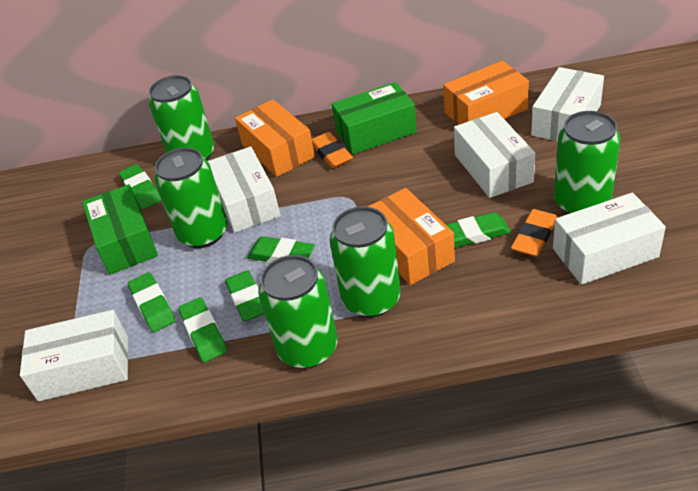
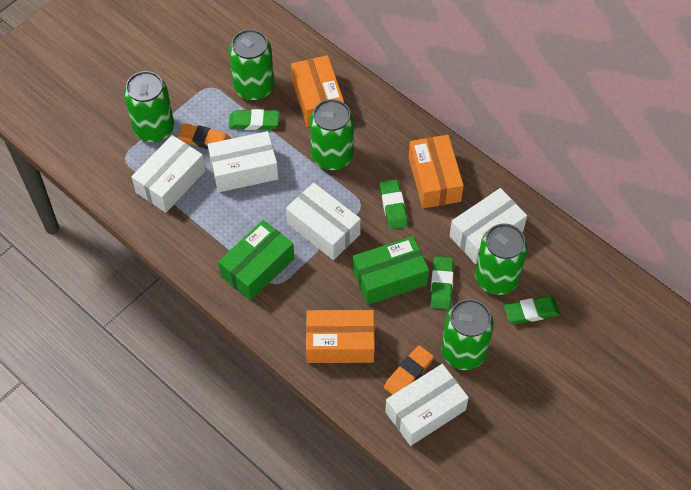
green eraser: [119,164,161,209] [128,272,176,332] [178,297,227,362] [225,271,264,322] [247,236,315,263] [447,212,511,248] = 6 -> [229,109,279,130] [379,179,408,230] [430,256,454,309] [504,296,560,324] = 4

